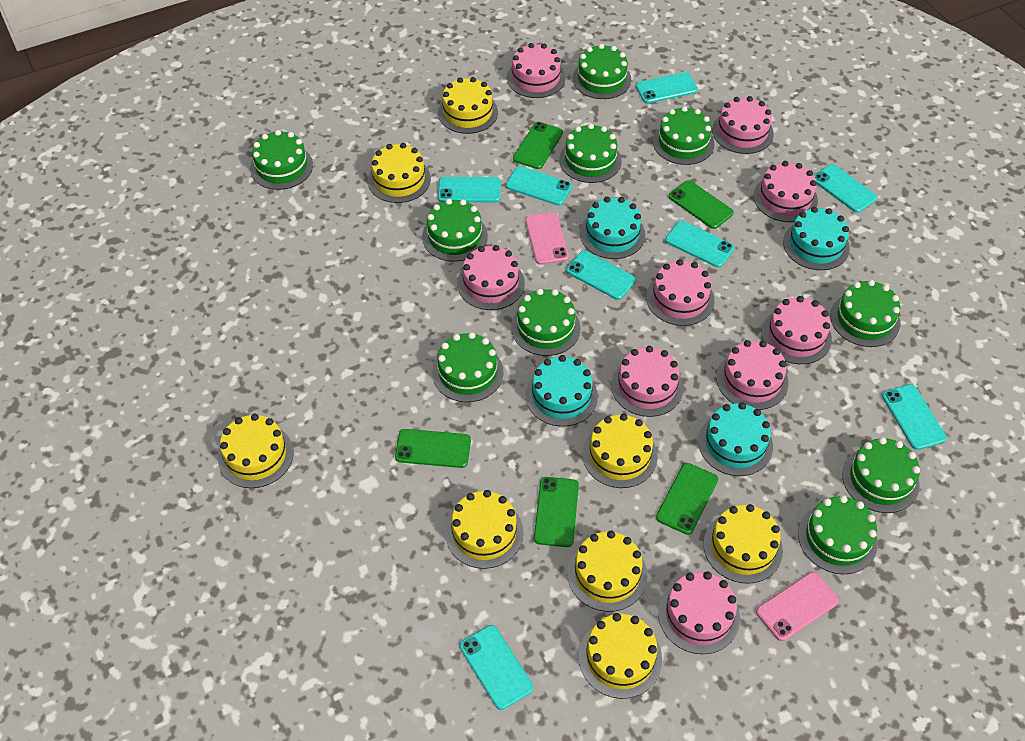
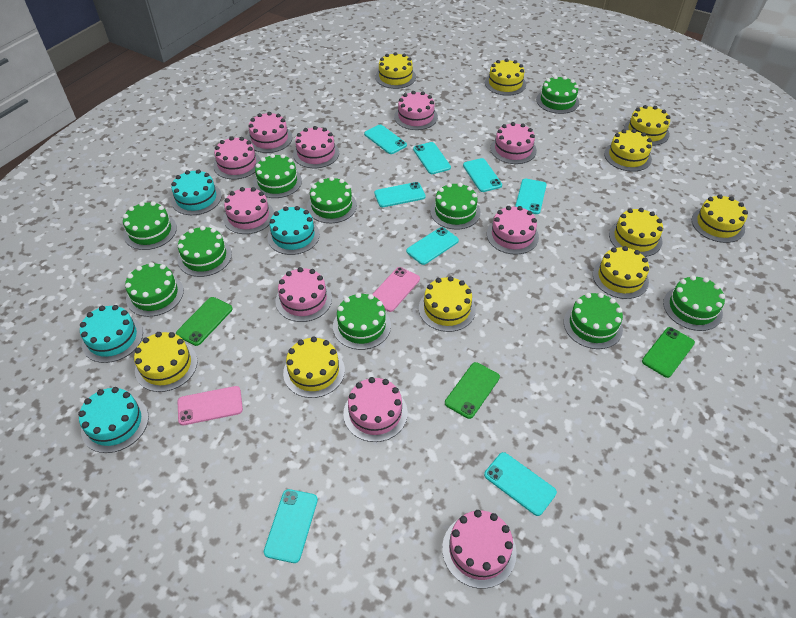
green phone: [395,429,471,468] [513,122,563,169] [534,477,579,547] [656,463,718,535] [669,180,734,229] = 5 -> [176,297,233,346] [445,362,500,419] [642,327,695,378] = 3
pink cake: [457,245,525,310] [507,43,565,98] [611,346,683,417] [646,259,715,326] [658,572,740,654] [712,96,774,154] [716,340,789,410] [753,161,818,222] [761,296,832,364] = 9 -> [213,136,261,179] [223,187,274,234] [247,112,292,153] [275,267,332,322] [293,126,339,168] [343,377,408,442] [394,91,438,130] [442,510,517,589] [487,206,539,255] [491,122,537,164] = 10
yellow cake: [218,414,294,488] [368,143,431,203] [438,77,498,134] [445,490,524,569] [567,531,647,612] [579,613,662,699] [582,414,658,488] [704,504,783,584] = 8 -> [134,332,198,392] [283,337,345,398] [375,52,416,89] [419,276,476,332] [485,59,526,96] [593,246,649,299] [604,129,652,172] [609,208,663,257] [624,105,670,146] [692,194,748,243] = 10

